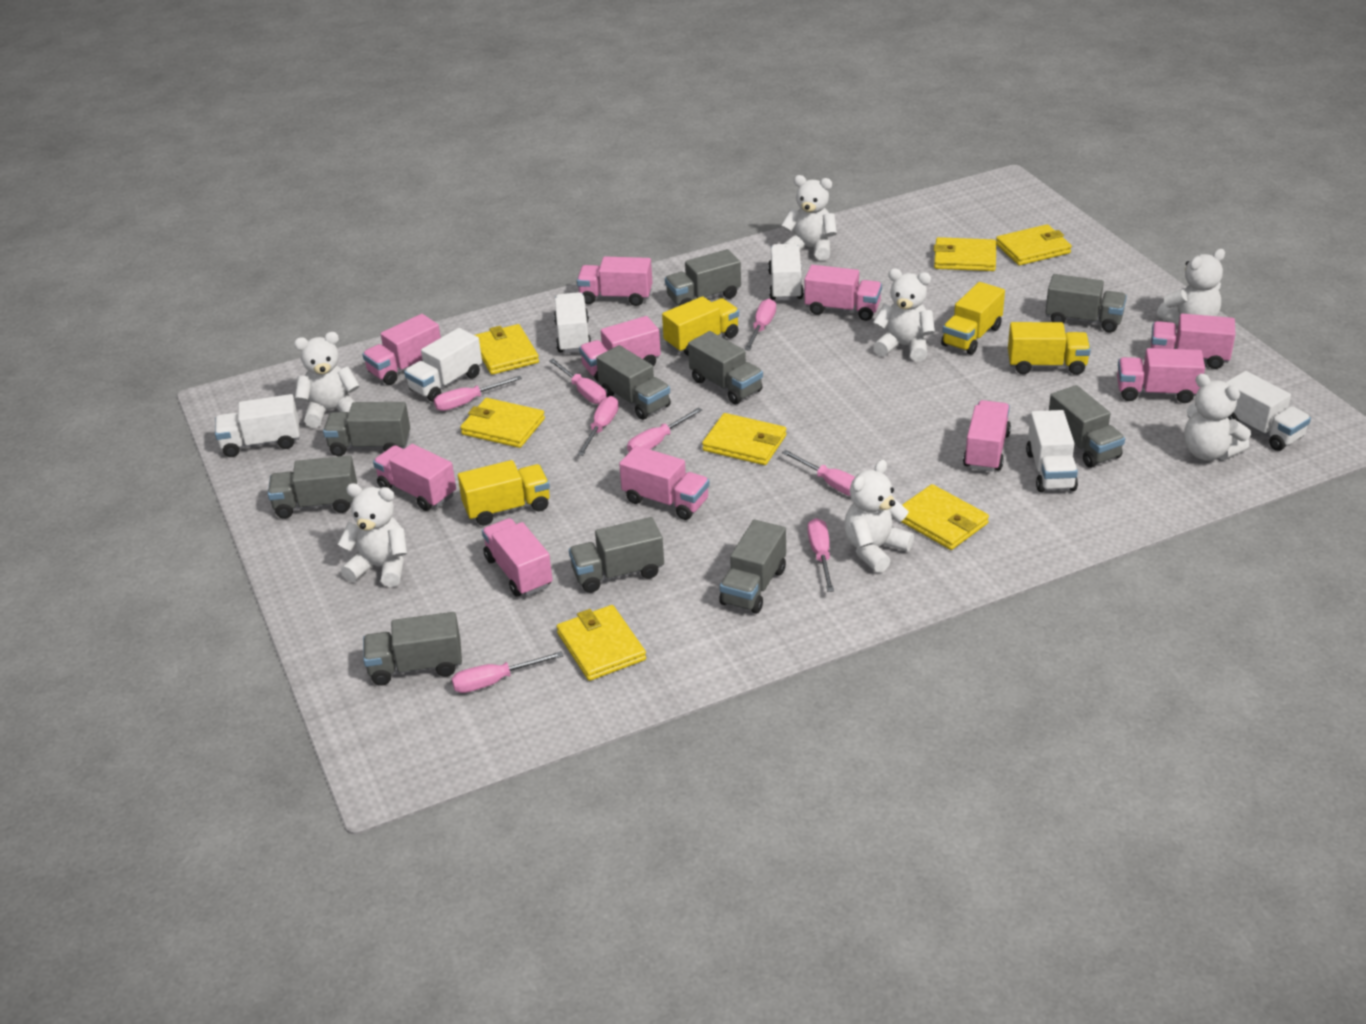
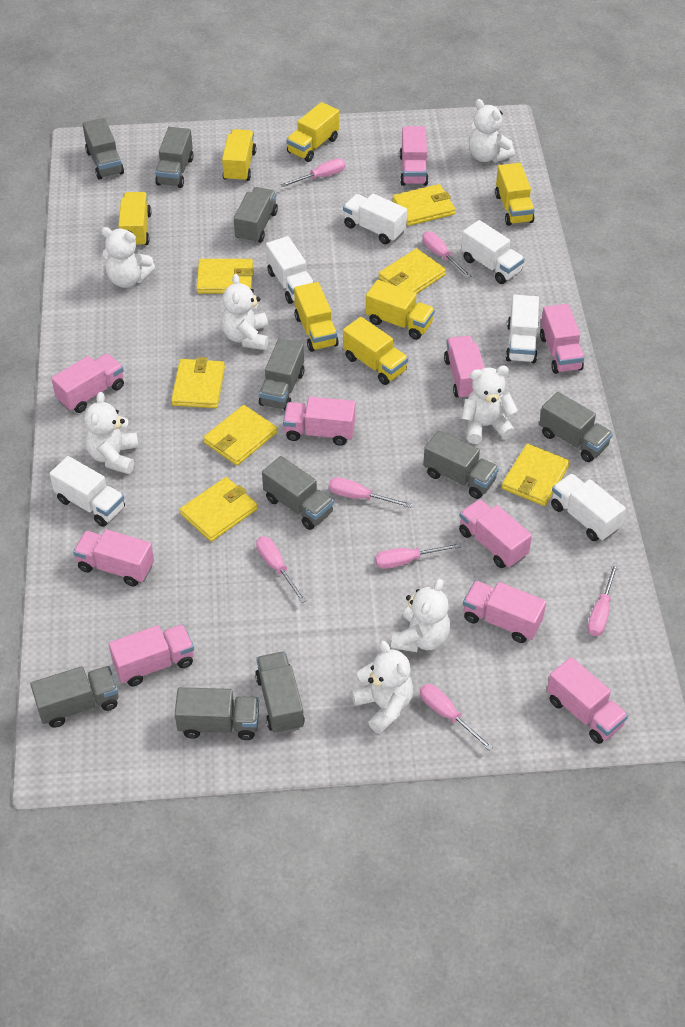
pink screwdriver: [434,376,522,411] [452,651,563,693] [549,359,607,404] [577,396,619,456] [627,407,702,452] [745,299,776,351] [782,450,855,496] [808,518,834,592] = 8 -> [256,536,306,603] [281,158,345,187] [329,477,412,508] [375,543,462,569] [420,684,493,751] [422,232,471,278] [587,563,618,636] = 7
yellow truck: [458,460,550,526] [662,296,739,356] [941,282,1005,355] [1008,322,1091,375] = 4 -> [118,192,151,247] [222,129,256,182] [286,102,339,162] [294,282,339,352] [343,317,408,385] [366,280,435,340] [495,163,535,226] = 7

